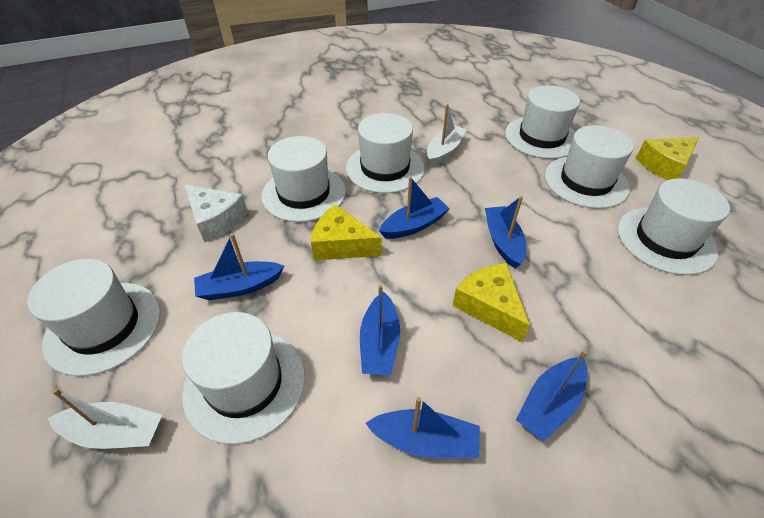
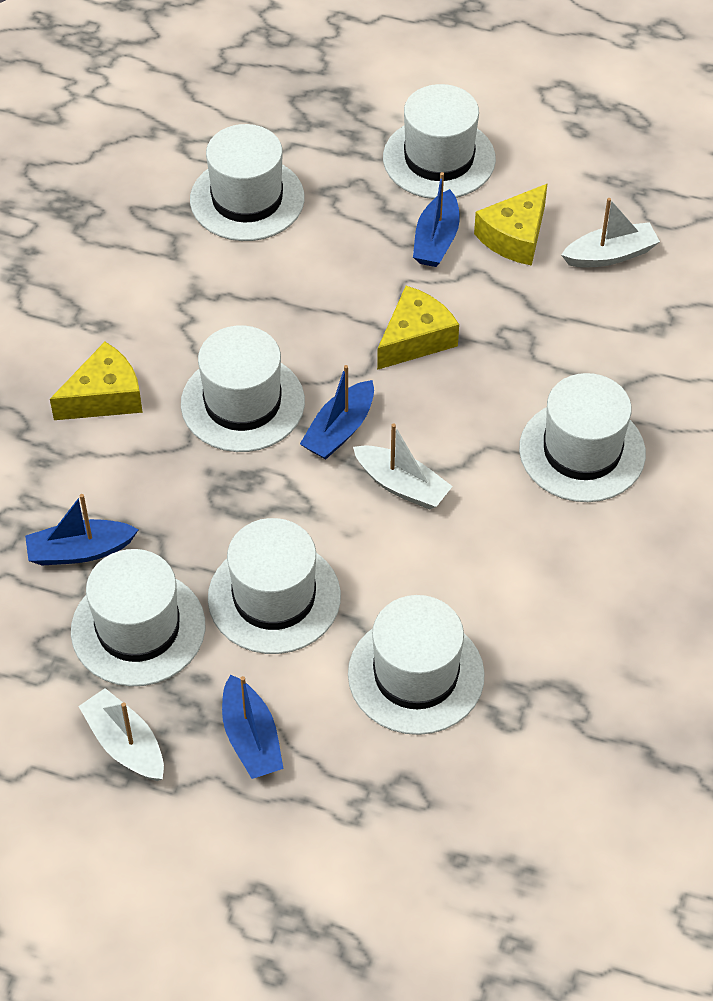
blue boat: [194,233,284,300] [360,284,400,375] [365,397,480,458] [379,177,450,239] [485,196,526,268] [516,350,588,442] = 6 -> [25,494,139,566] [222,674,284,779] [300,365,374,459] [413,172,460,267] = 4
white boat: [48,388,162,449] [427,104,467,166] = 2 -> [78,688,164,781] [353,424,453,510] [561,198,660,267] = 3
white cheese: [184,185,248,243] = 1 -> none = 0

